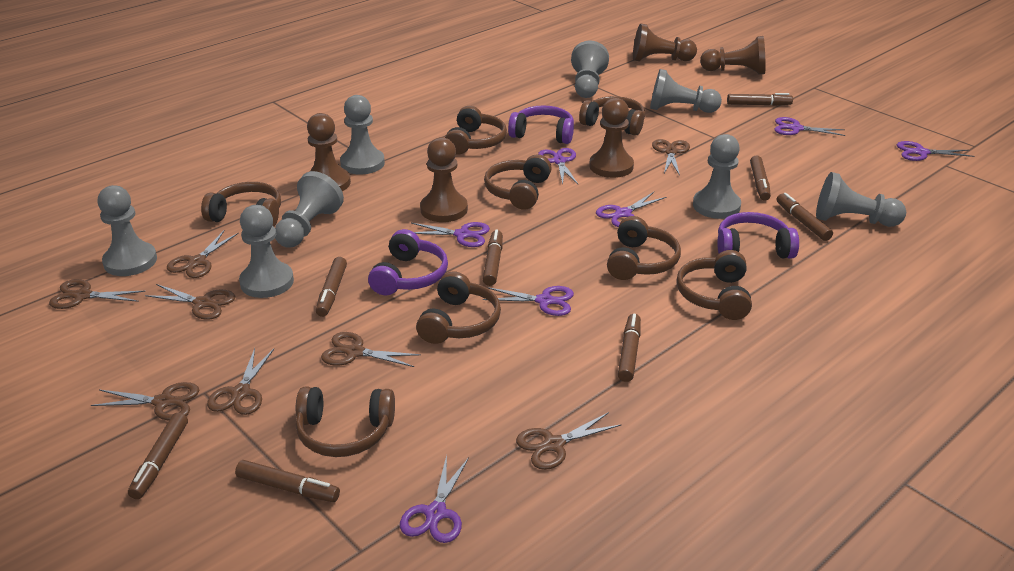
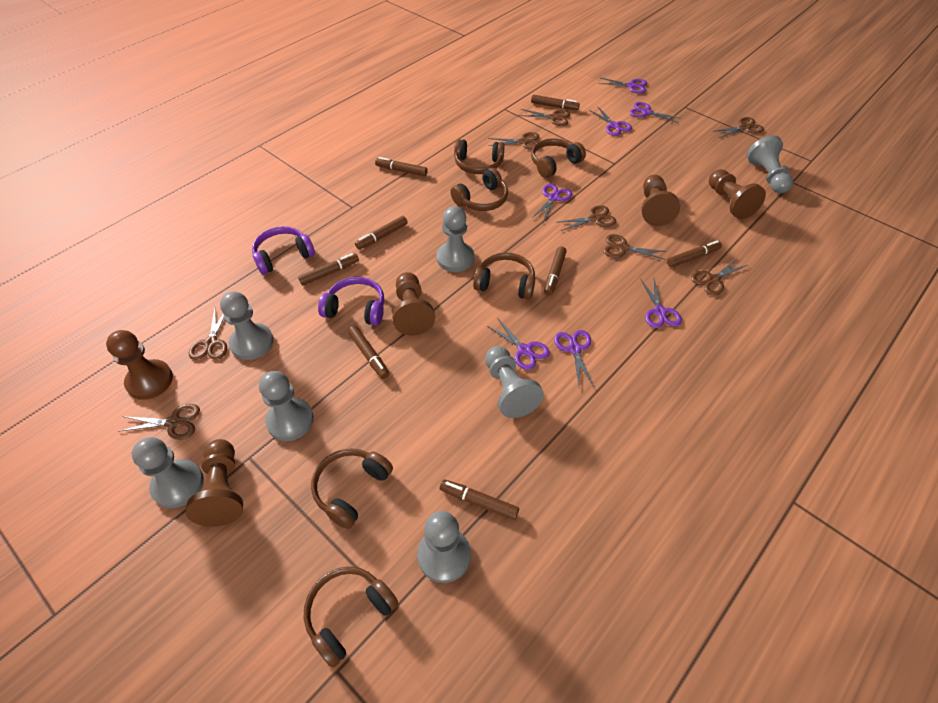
brown headphones: [201,182,281,226] [296,386,395,457] [416,271,501,344] [445,106,507,155] [484,154,552,210] [579,96,645,136] [607,216,681,280] [676,250,752,320] = 8 -> [304,566,399,668] [311,448,393,529] [451,168,508,211] [454,139,505,174] [473,252,535,300] [531,138,586,178] = 6
grey pawn: [98,185,157,276] [239,205,294,298] [275,171,344,248] [340,95,385,175] [571,41,609,98] [650,69,722,113] [693,134,741,219] [816,172,906,227] = 8 -> [132,437,204,508] [220,291,273,360] [259,371,314,441] [417,511,471,583] [437,206,474,272] [485,346,544,418] [746,135,793,194] = 7
purple headphones: [368,229,448,295] [508,105,574,144] [717,212,799,259] = 3 -> [252,226,315,274] [318,277,384,326] = 2

